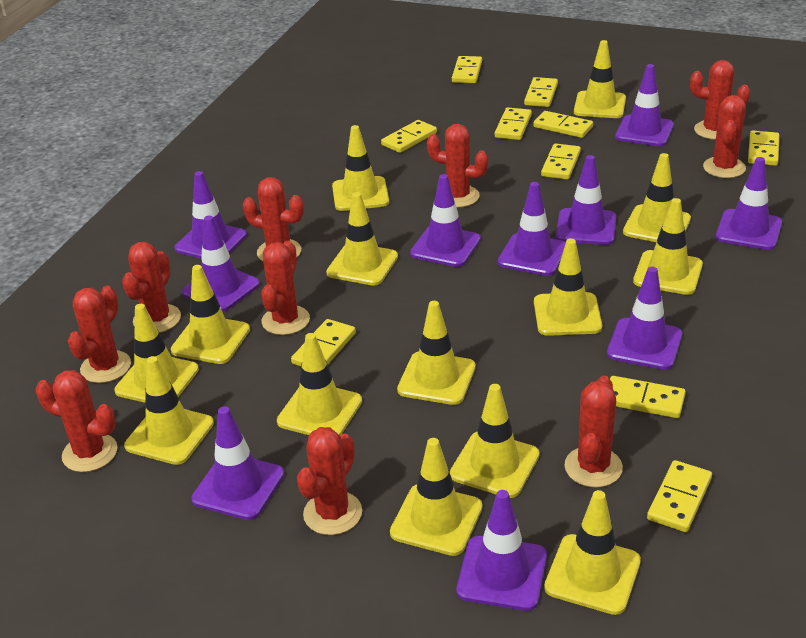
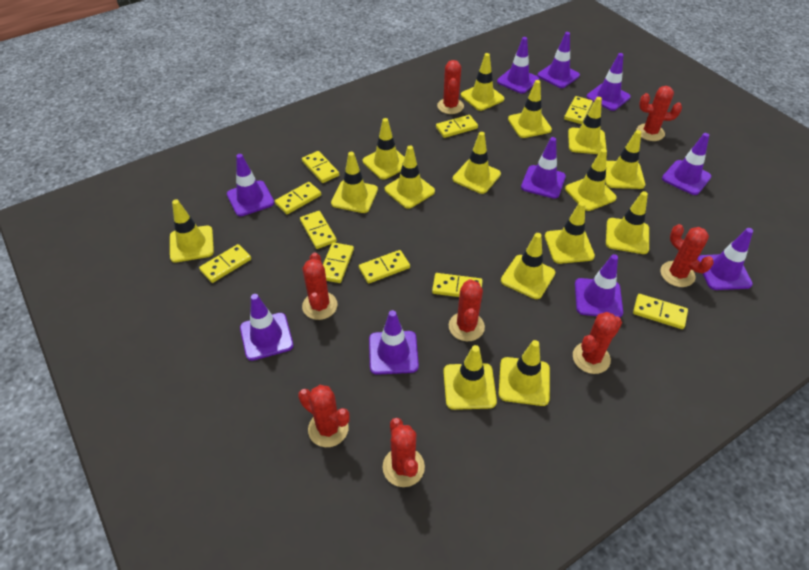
red cactus: [36,370,118,472] [68,285,131,383] [122,242,181,333] [243,177,304,261] [261,241,310,335] [297,427,362,535] [427,124,488,208] [564,376,623,488] [690,60,750,140] [703,95,746,178] = 10 -> [298,385,350,447] [302,253,338,320] [383,418,425,487] [437,60,464,114] [449,279,485,341] [573,312,622,374] [637,86,682,141] [660,224,714,287] = 8
yellow traffic cone: [114,304,199,403] [124,356,214,465] [171,265,250,364] [277,333,362,435] [326,192,398,286] [332,125,389,211] [390,438,483,556] [397,301,476,405] [450,384,540,498] [534,239,602,336] [544,490,641,615] [574,40,626,118] [623,153,691,242] [633,198,703,295] = 14 -> [170,199,214,263] [331,152,378,213] [363,118,405,180] [385,146,435,209] [443,345,497,410] [453,132,501,194] [461,53,504,111] [499,340,550,406] [501,233,556,299] [508,80,552,138] [545,202,595,264] [565,149,617,211] [568,97,607,154] [605,130,645,189] [606,191,649,254] = 15

